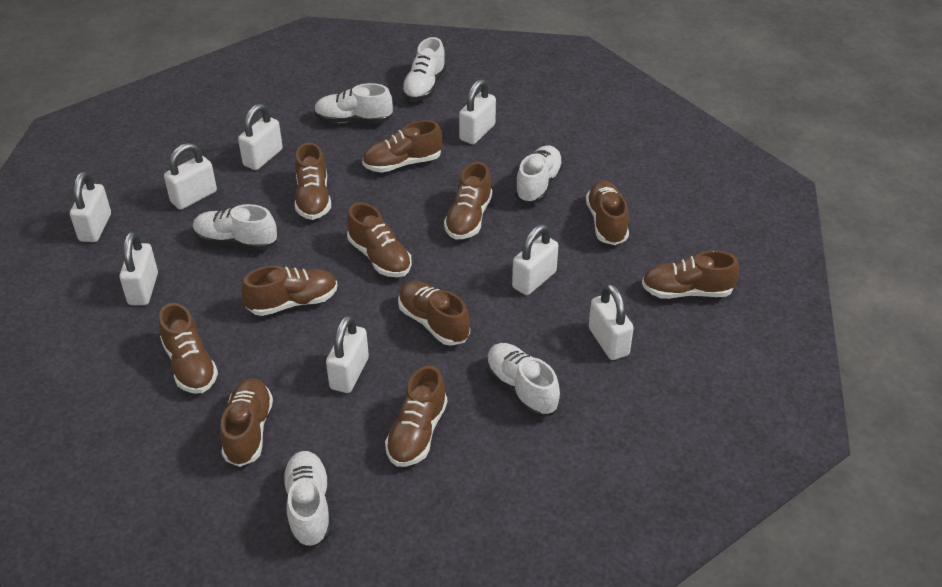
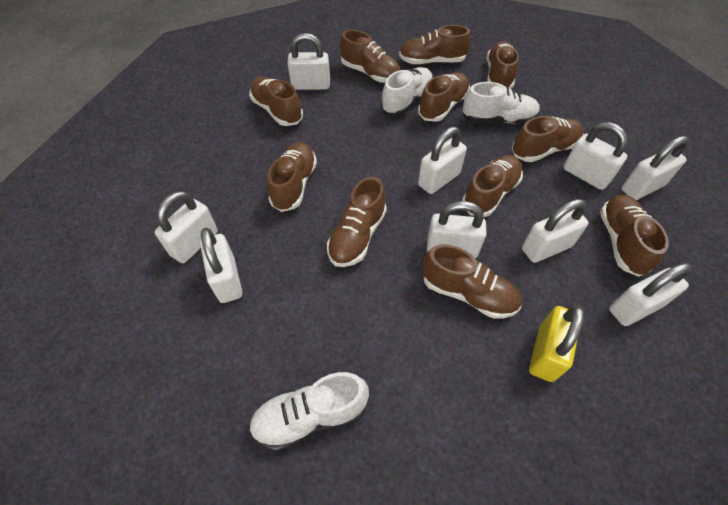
white padlock: [70,171,111,242] [119,232,158,305] [164,143,217,210] [238,104,283,170] [326,315,369,393] [459,79,496,144] [512,224,558,295] [588,284,634,360] = 8 -> [155,191,218,263] [200,228,243,303] [287,33,330,90] [418,127,467,194] [427,201,487,258] [522,199,588,263] [563,122,628,190] [609,263,692,326] [622,136,689,200] = 9
white shoe: [193,204,277,251] [282,451,331,548] [314,83,393,123] [401,37,446,101] [486,343,560,417] [514,145,564,204] = 6 -> [249,372,369,451] [381,67,433,116] [462,82,540,124] = 3
yellow padlock: none = 0 -> [529,305,584,382] = 1

